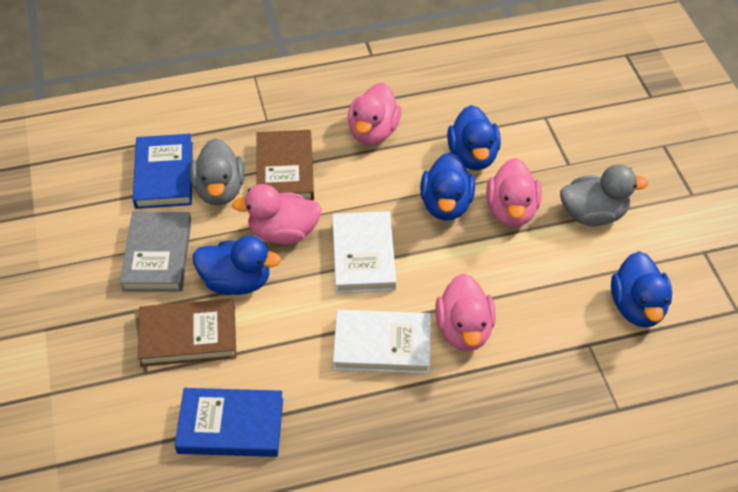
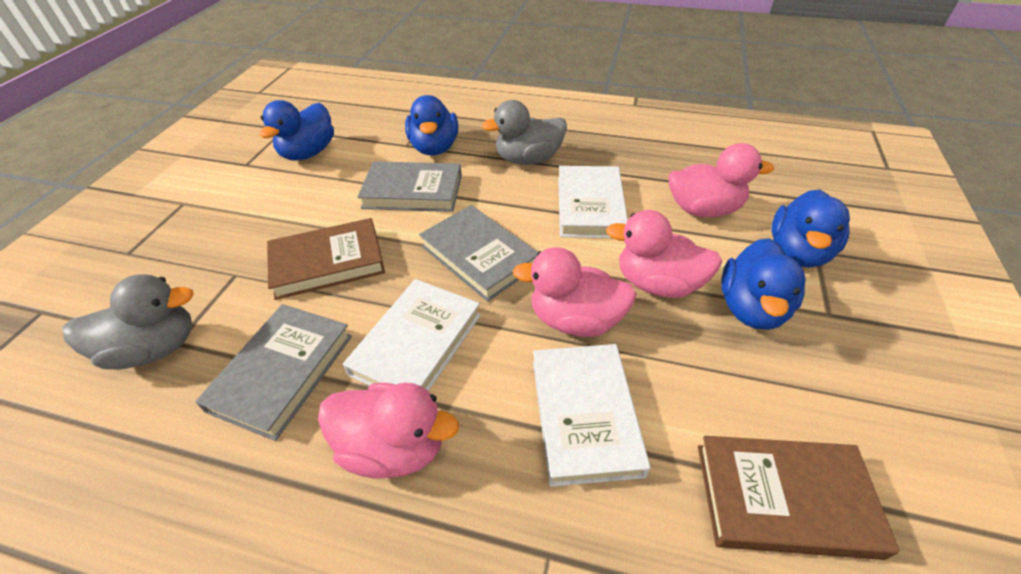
blue book: [133,134,193,209] [175,388,283,457] = 2 -> none = 0
grey book: [120,212,191,291] = 1 -> [195,304,352,441] [357,161,462,212] [419,205,538,302] = 3
white book: [332,211,396,293] [333,310,431,374] = 2 -> [343,279,481,391] [533,344,651,487] [558,166,628,238] = 3

